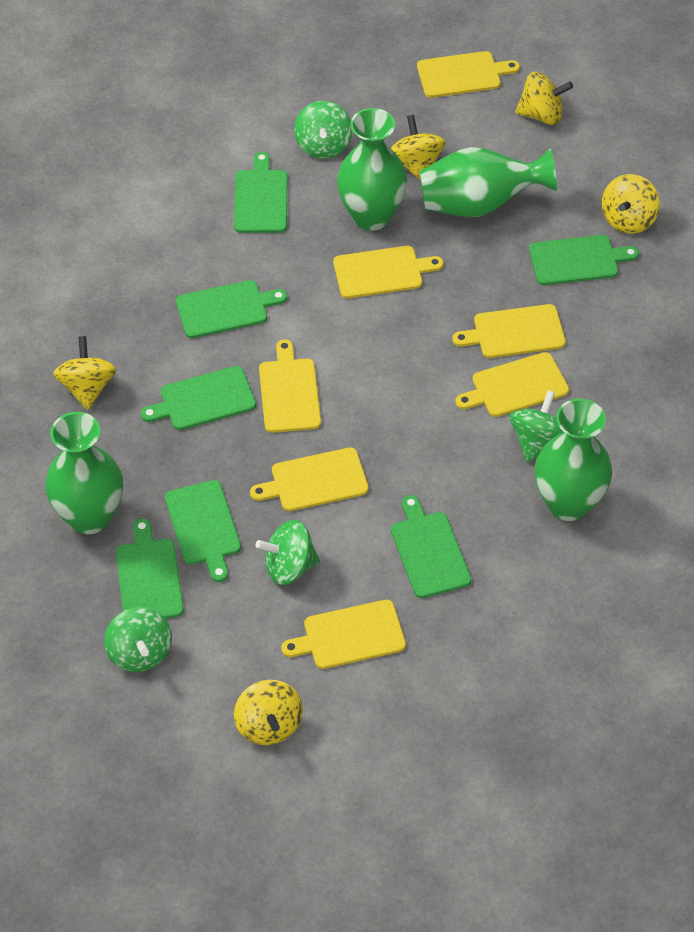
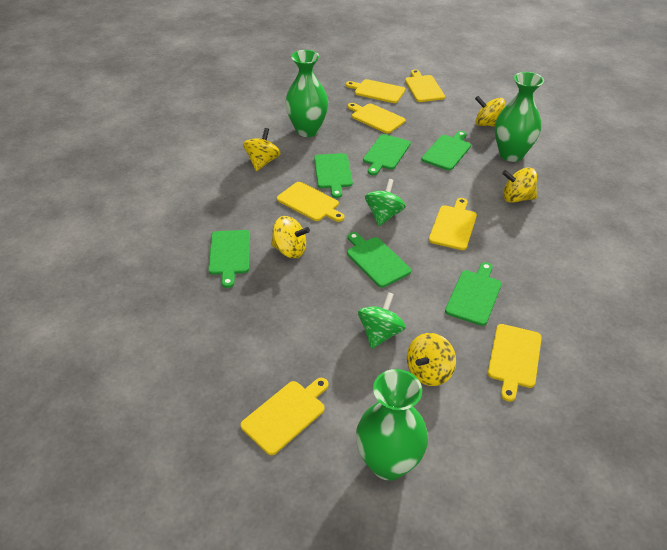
green cutting board: [116,519,184,619] [141,366,256,430] [165,480,241,582] [176,280,287,338] [234,152,287,233] [391,495,471,598] [529,235,639,285] = 7 -> [208,230,250,288] [314,153,353,198] [347,232,411,288] [363,134,411,175] [422,131,471,170] [445,262,502,326] = 6
green spinning top: [104,607,172,672] [256,520,320,585] [294,101,352,159] [509,390,563,462] = 4 -> [358,292,406,349] [365,179,406,226] = 2
green vase: [45,412,123,534] [337,108,407,231] [419,147,557,217] [535,398,612,521] = 4 -> [285,50,328,137] [356,369,428,481] [495,72,544,162] = 3

